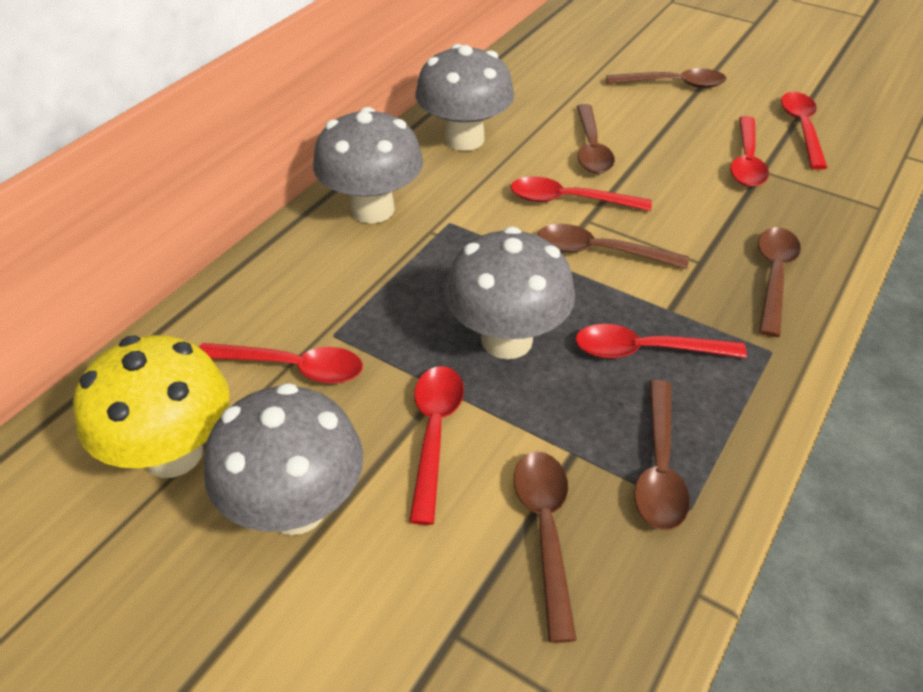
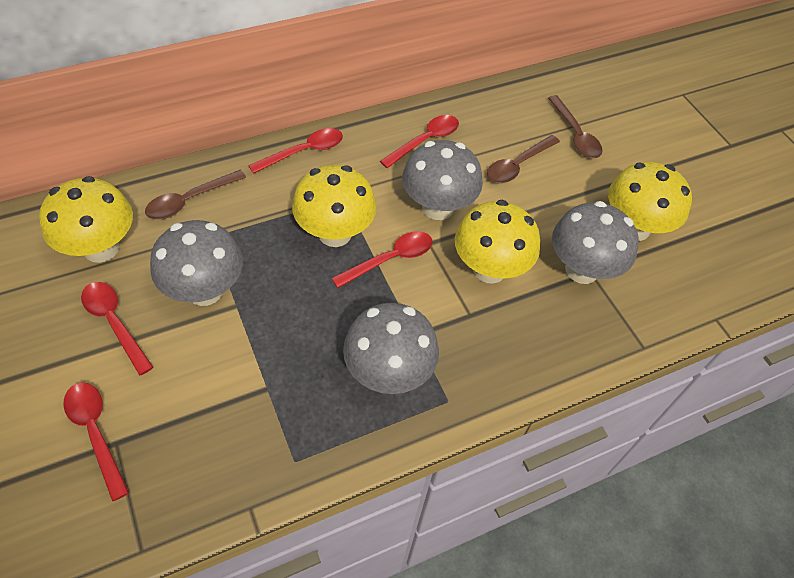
brown spoon: [514,452,577,643] [538,224,689,269] [577,104,615,174] [606,68,726,88] [634,380,690,531] [758,227,801,337] = 6 -> [145,170,246,219] [487,135,560,183] [548,95,603,158] = 3
red spoon: [199,343,363,384] [409,366,464,525] [511,176,652,211] [575,324,747,359] [730,116,769,187] [781,92,828,170] = 6 -> [63,383,129,501] [81,282,154,376] [248,128,343,174] [331,231,432,288] [380,115,459,168] = 5
yellow mushroom: [73,335,229,478] = 1 -> [39,176,133,263] [292,165,376,247] [455,200,540,284] [608,162,692,241] = 4

